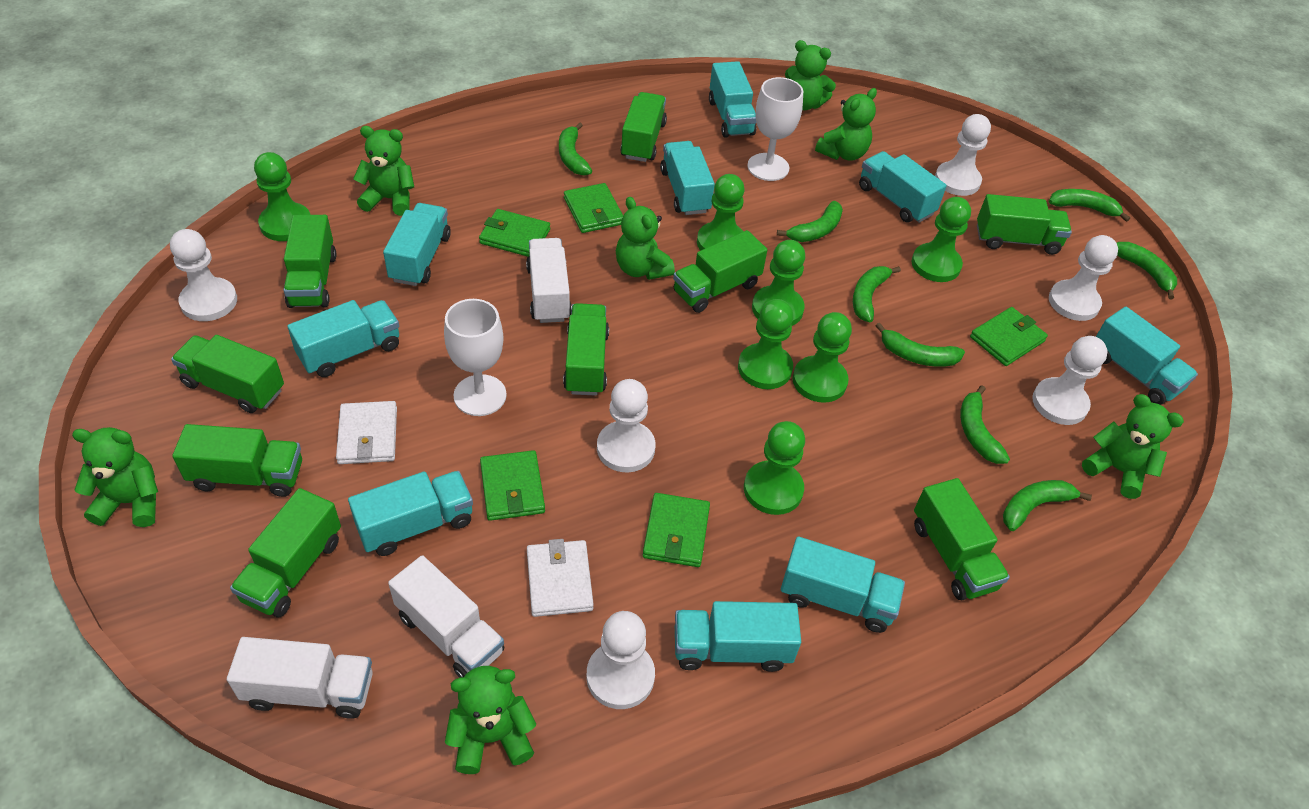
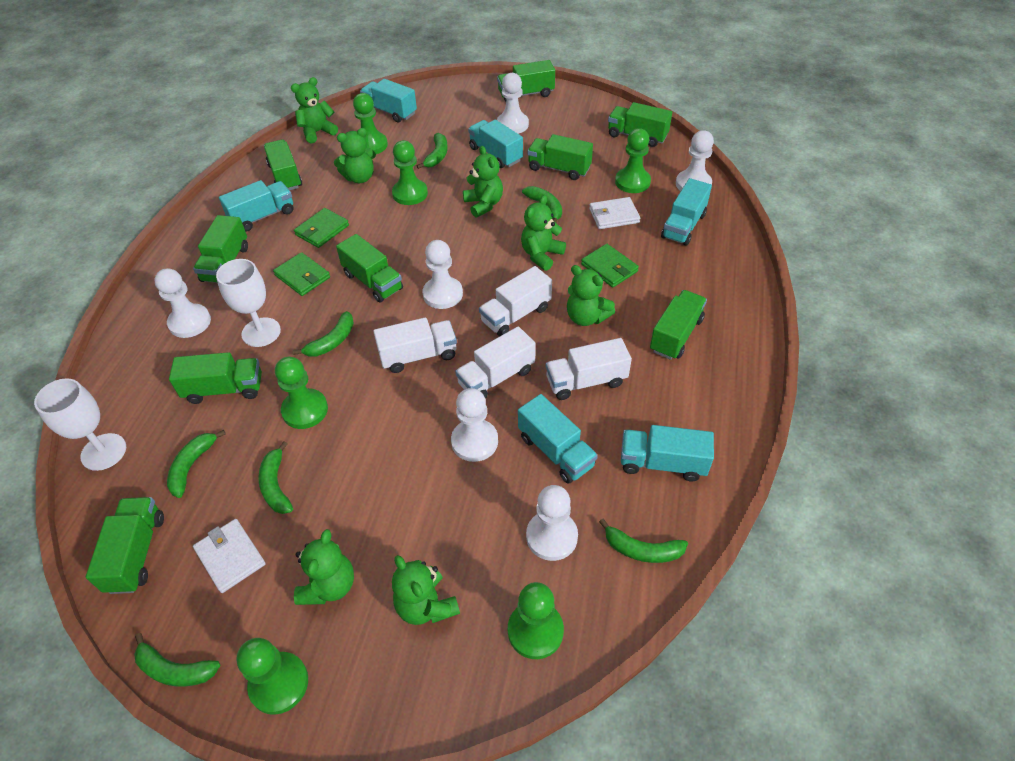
green banana: [559,122,592,176] [777,201,843,242] [853,266,901,322] [876,323,965,367] [960,385,1010,464] [1003,480,1092,531] [1049,189,1130,222] [1117,242,1177,300] = 8 -> [134,633,220,687] [167,430,226,498] [258,441,293,514] [293,311,354,357] [417,133,448,169] [522,186,562,224] [599,519,688,563] = 7
green pawn: [254,152,310,241] [697,174,745,251] [738,299,793,389] [744,421,805,515] [752,240,805,326] [793,312,852,403] [912,197,971,282] = 7 -> [237,638,308,715] [275,357,328,429] [353,93,388,154] [392,140,428,205] [508,582,564,659] [615,128,651,193] = 6
green wallet: [479,209,550,257] [480,450,545,521] [564,183,623,233] [643,493,710,567] [970,307,1048,366] = 5 -> [273,252,330,296] [294,208,349,248] [581,244,639,288] = 3
turquoise truck: [287,300,399,377] [348,471,473,556] [383,203,451,286] [660,141,715,215] [675,601,801,672] [709,61,756,138] [781,537,905,633] [859,151,947,223] [1096,307,1198,405] = 9 -> [219,180,293,232] [360,79,417,123] [468,120,523,168] [518,394,598,484] [621,425,714,481] [661,178,712,246] = 6
white truck: [227,637,373,719] [388,555,505,678] [526,238,572,323] = 3 -> [373,317,457,373] [455,326,536,399] [479,266,552,336] [546,338,632,400] = 4

